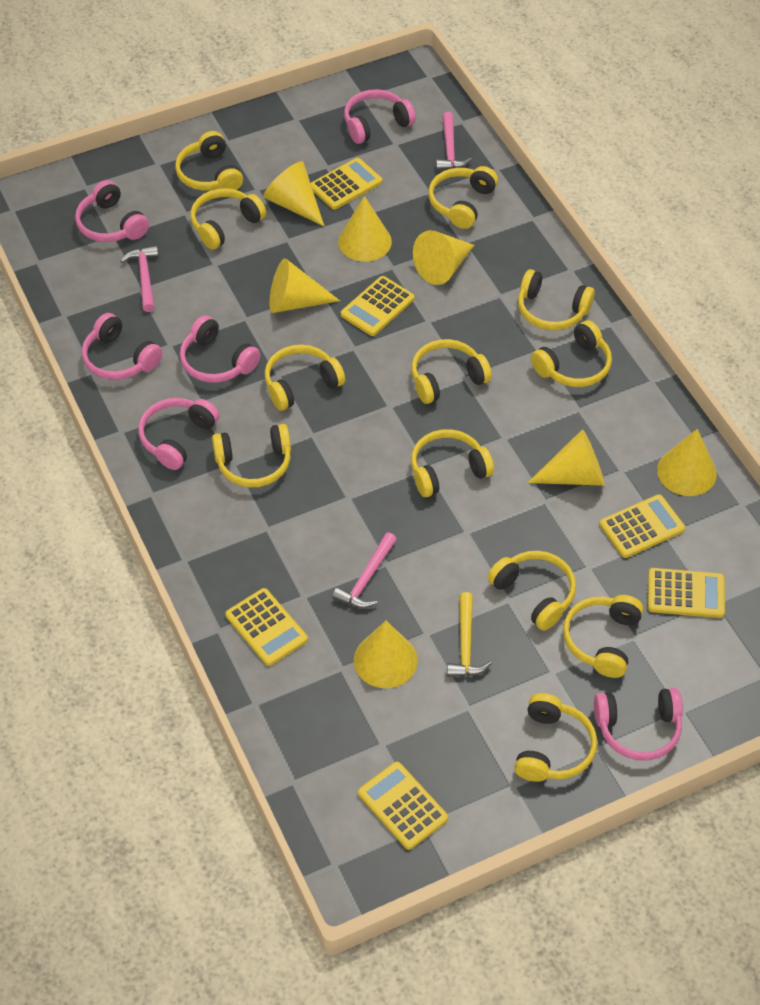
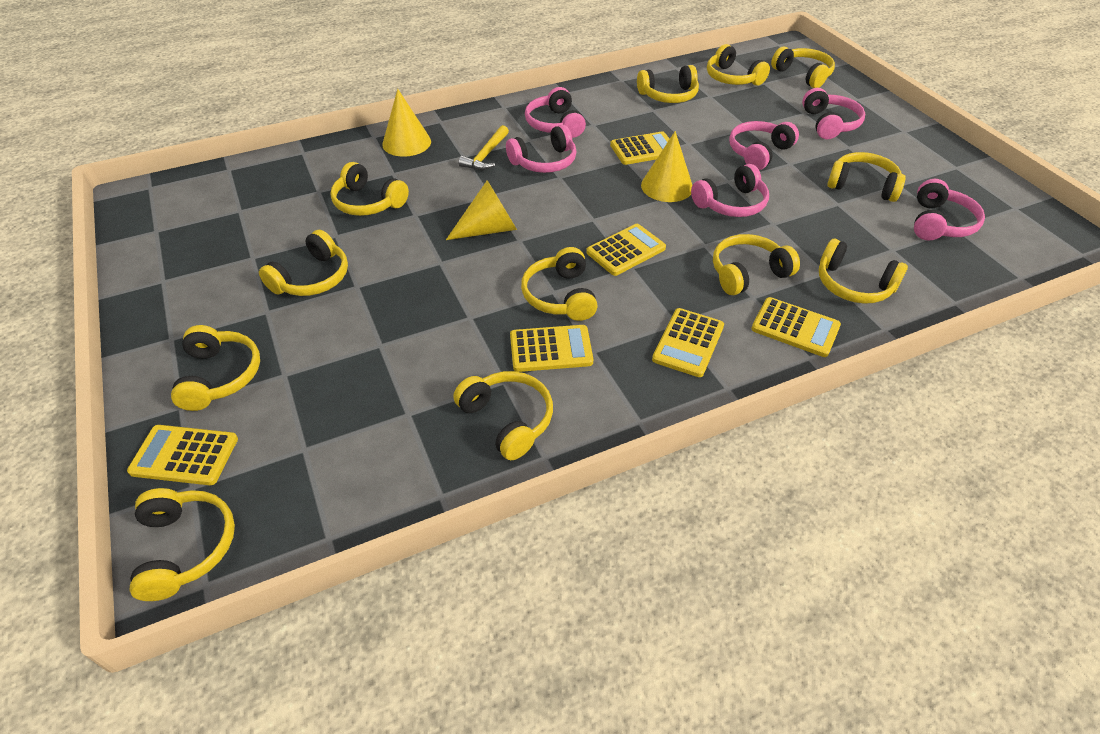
pink hammer: [121,246,158,312] [332,532,397,608] [436,112,472,170] = 3 -> none = 0
yellow cone: [263,161,324,226] [270,258,340,313] [338,196,392,262] [354,621,418,688] [413,230,475,285] [528,429,604,486] [657,429,717,496] = 7 -> [382,89,431,157] [446,180,517,240] [641,131,692,202] = 3

